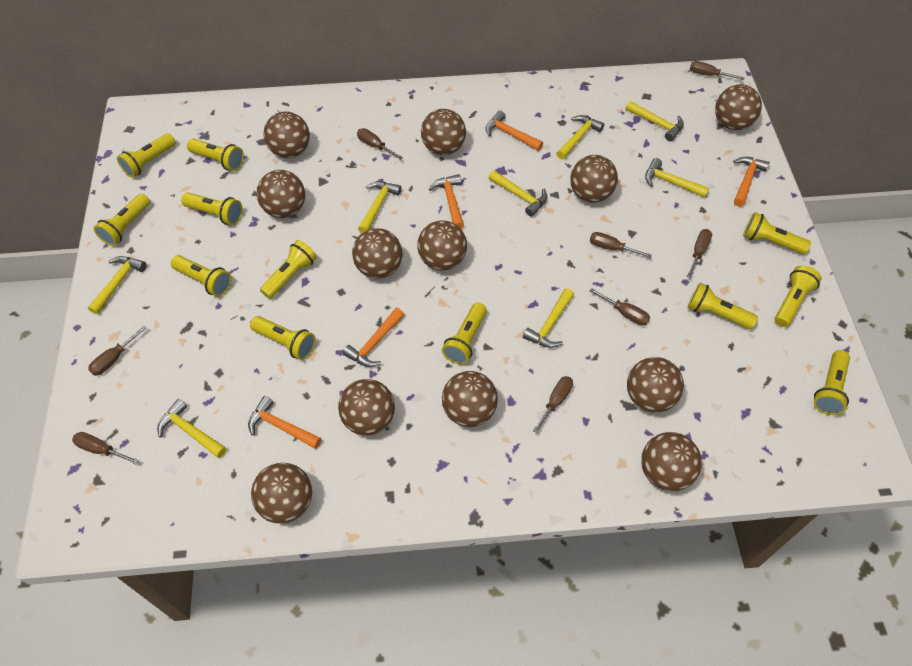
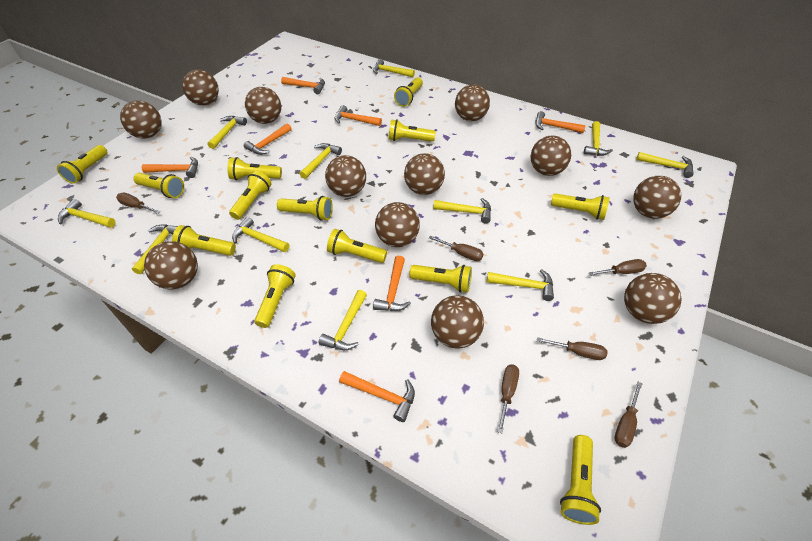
brown screwdriver: [72,432,139,464] [88,326,147,376] [357,128,403,160] [532,376,573,434] [590,232,652,258] [590,288,650,325] [687,229,712,278] [690,61,744,80] = 8 -> [116,193,161,214] [429,236,484,261] [497,365,519,433] [537,337,607,360] [588,259,647,276] [615,382,642,448] = 6
orange hammer: [248,396,322,449] [342,308,404,367] [428,174,464,229] [486,111,543,151] [733,157,770,207] = 5 -> [142,157,198,178] [244,123,292,155] [281,77,325,94] [335,105,382,126] [339,371,415,422] [373,256,411,311] [535,111,586,133] = 7
yellow flashlight: [94,194,150,246] [117,133,176,178] [171,255,232,297] [181,193,243,225] [187,139,244,171] [250,316,316,360] [260,240,317,299] [442,303,487,364] [688,283,758,329] [743,212,811,254] [775,265,821,327] [814,350,850,415] = 12 -> [57,145,107,184] [133,173,184,198] [172,225,236,256] [227,157,282,180] [229,171,272,220] [254,264,296,328] [277,196,333,221] [327,229,387,263] [389,119,436,142] [394,77,423,107] [409,265,472,293] [551,193,610,220] [560,435,601,525] = 13
yellow hammer: [88,256,147,315] [157,399,227,458] [358,181,402,233] [489,170,548,217] [523,288,574,348] [556,115,604,160] [625,101,684,141] [645,158,709,198] = 8 -> [58,199,116,228] [132,225,178,274] [207,116,247,149] [232,217,289,252] [300,143,342,179] [318,290,367,350] [373,59,415,77] [433,198,491,223] [487,269,554,301] [584,121,613,156] [636,152,694,178] = 11

